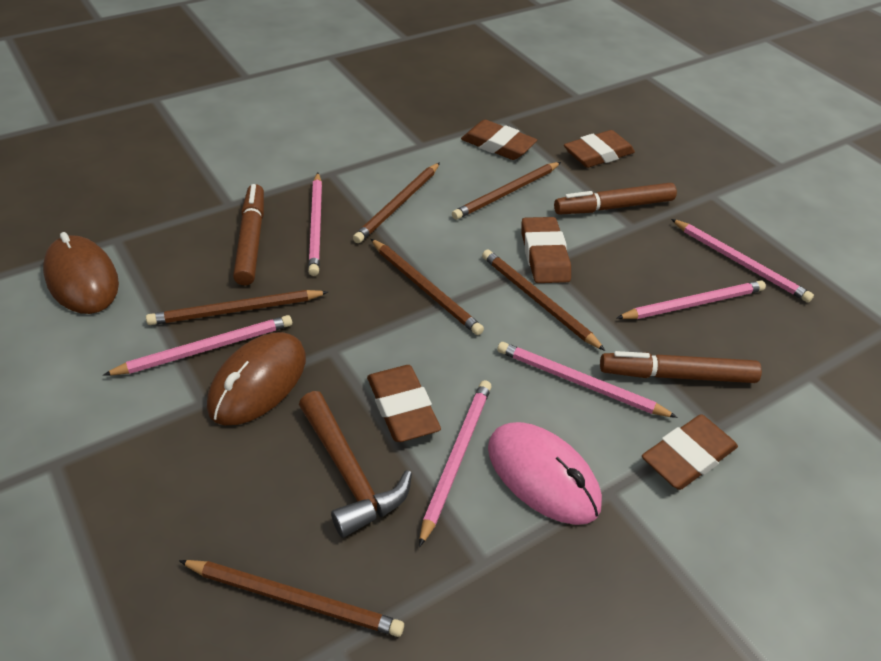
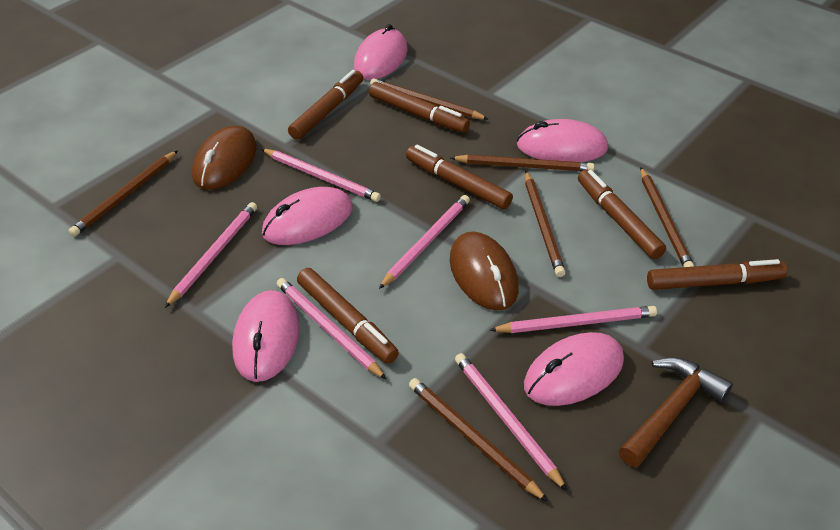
brown eraser: [367,365,441,442] [461,120,537,160] [521,217,571,283] [564,130,635,168] [642,414,738,490] = 5 -> none = 0
brown marker: [233,184,264,285] [554,183,677,215] [600,351,762,383] = 3 -> [288,70,363,140] [297,268,399,364] [369,82,470,133] [406,145,513,209] [578,170,666,259] [647,259,787,290] = 6
pink mouse: [488,422,602,525] = 1 -> [232,290,300,382] [262,187,353,245] [354,24,408,80] [517,119,608,162] [524,332,624,406] = 5

